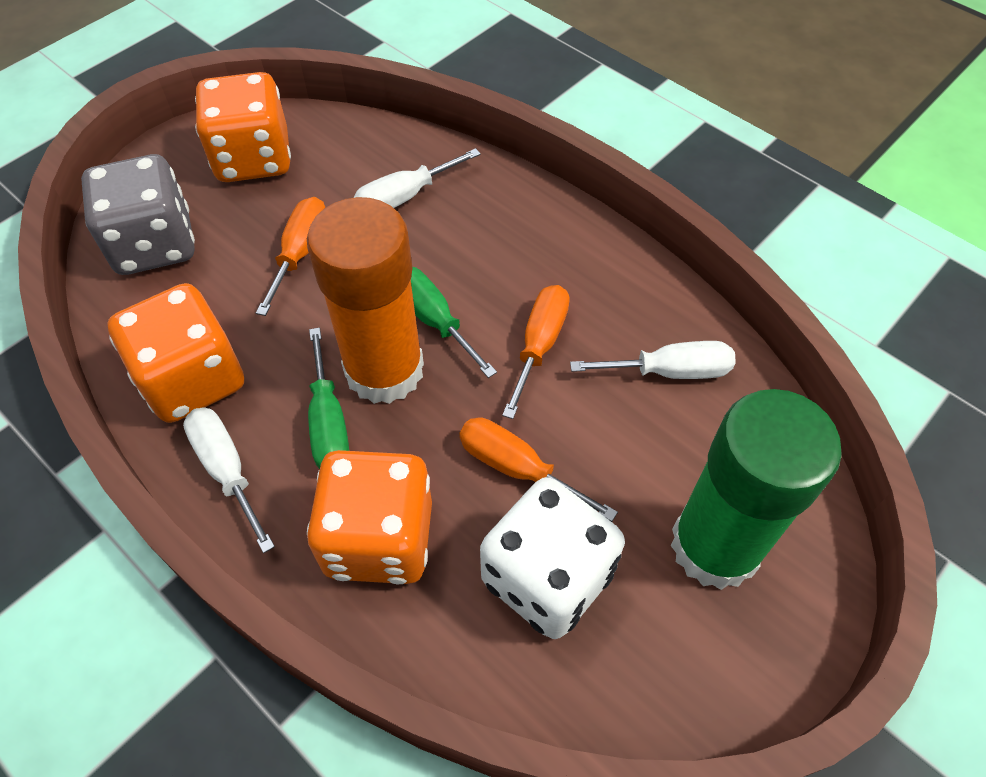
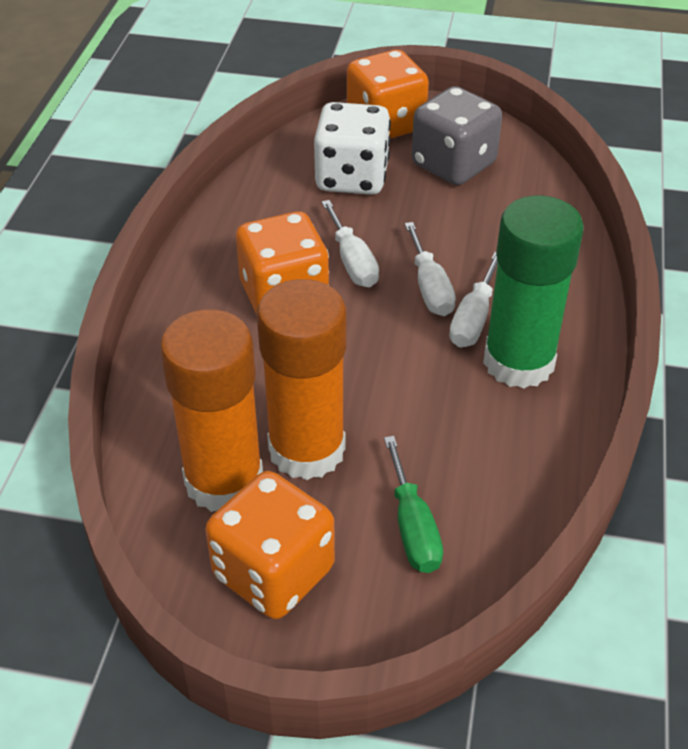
green screwdriver: [308,328,349,469] [411,267,497,378] = 2 -> [384,436,443,573] = 1
orange glue stick: [307,197,424,404] = 1 -> [160,309,263,512] [257,279,346,480] = 2
orange screwdriver: [256,197,325,316] [459,417,618,522] [502,285,570,419] = 3 -> none = 0

